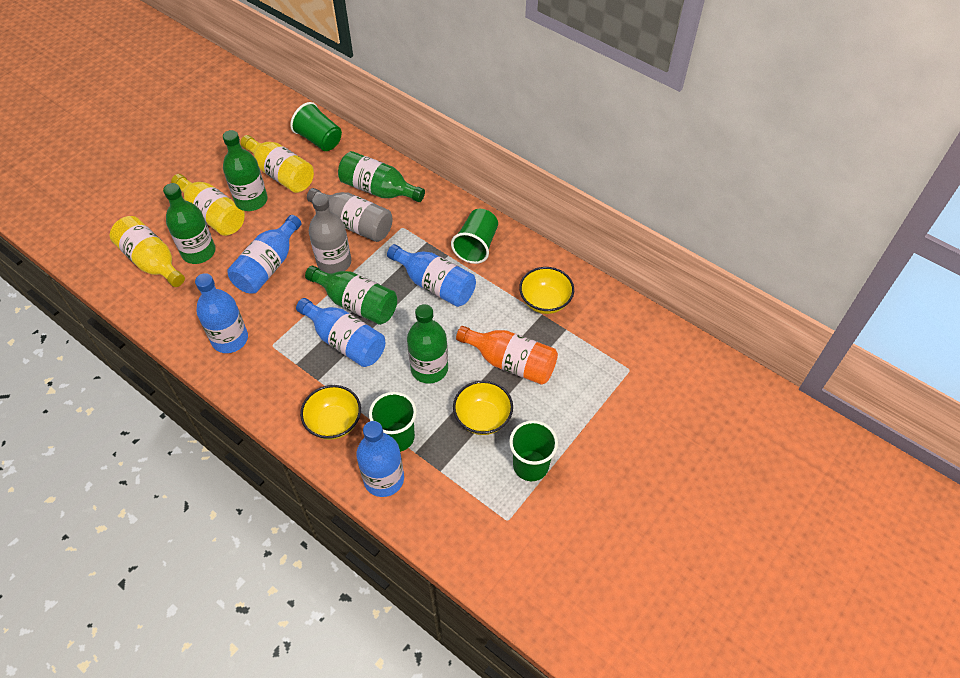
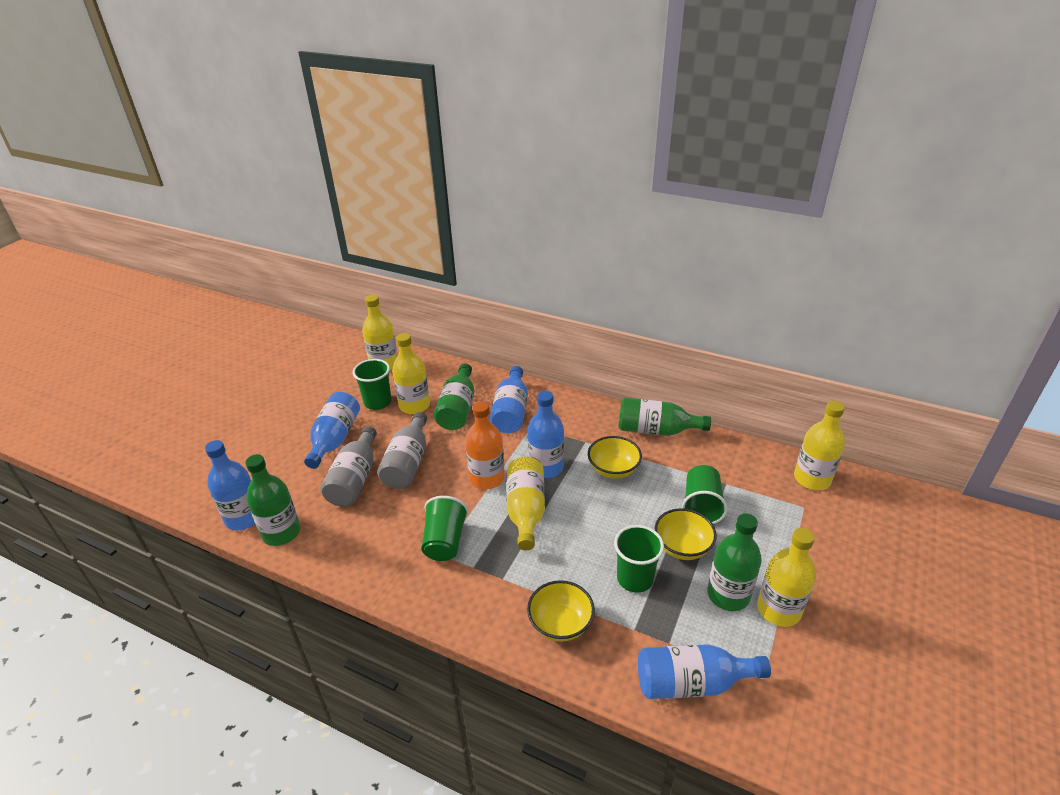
green bottle: [163,183,216,264] [223,130,268,211] [305,266,397,325] [338,151,425,202] [407,304,448,384] = 5 -> [245,454,301,546] [434,363,474,430] [619,398,711,436] [707,513,762,611] = 4
yellow bottle: [110,216,185,287] [171,174,245,236] [240,135,314,193] = 3 -> [362,295,398,370] [392,333,430,414] [506,457,545,550] [757,528,816,627] [794,401,845,490] = 5

